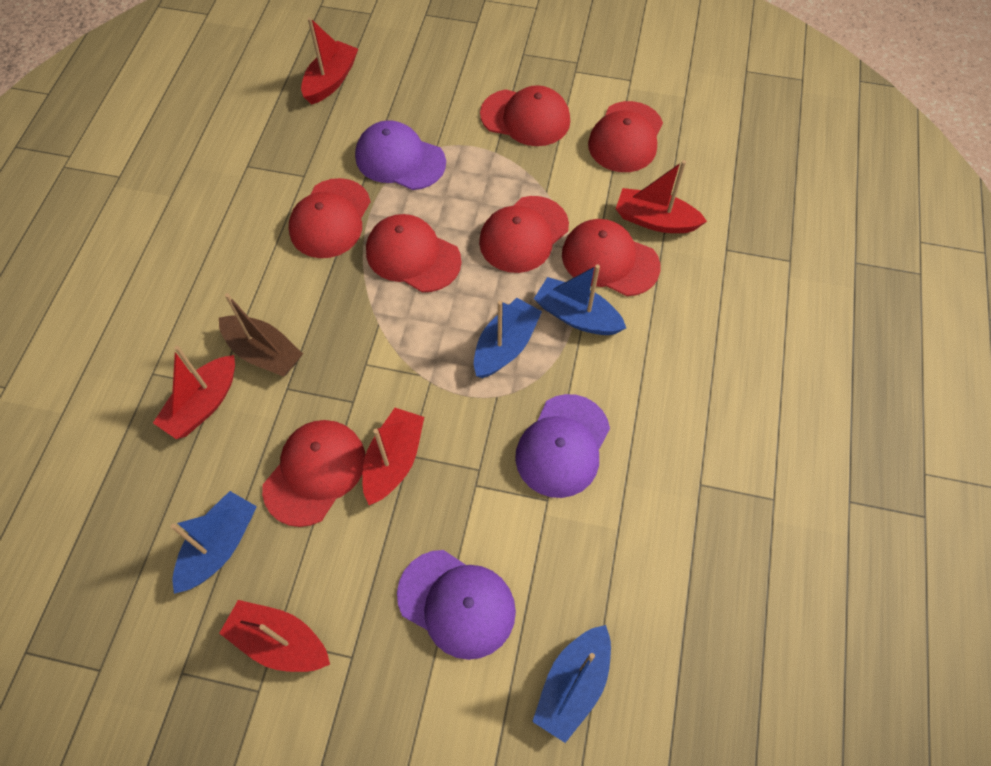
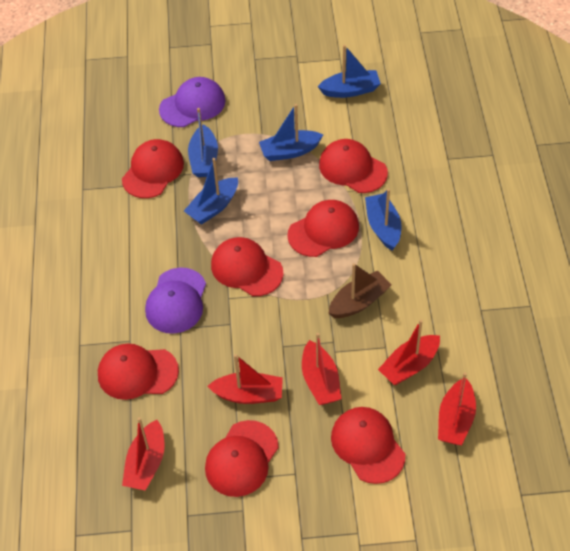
blue boat: [171,491,257,594] [474,298,542,378] [532,625,611,743] [534,265,626,335] = 4 -> [184,158,238,225] [188,108,218,177] [259,104,323,161] [317,45,381,98] [365,189,401,250] = 5
purple cap: [355,120,446,190] [397,550,516,660] [515,394,610,498] = 3 -> [145,268,206,334] [159,77,226,127] = 2

